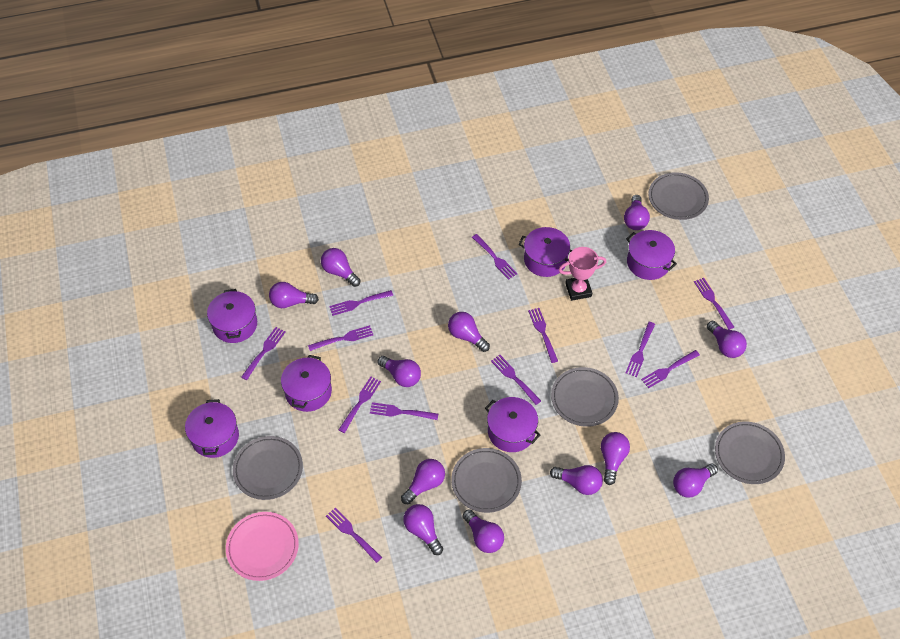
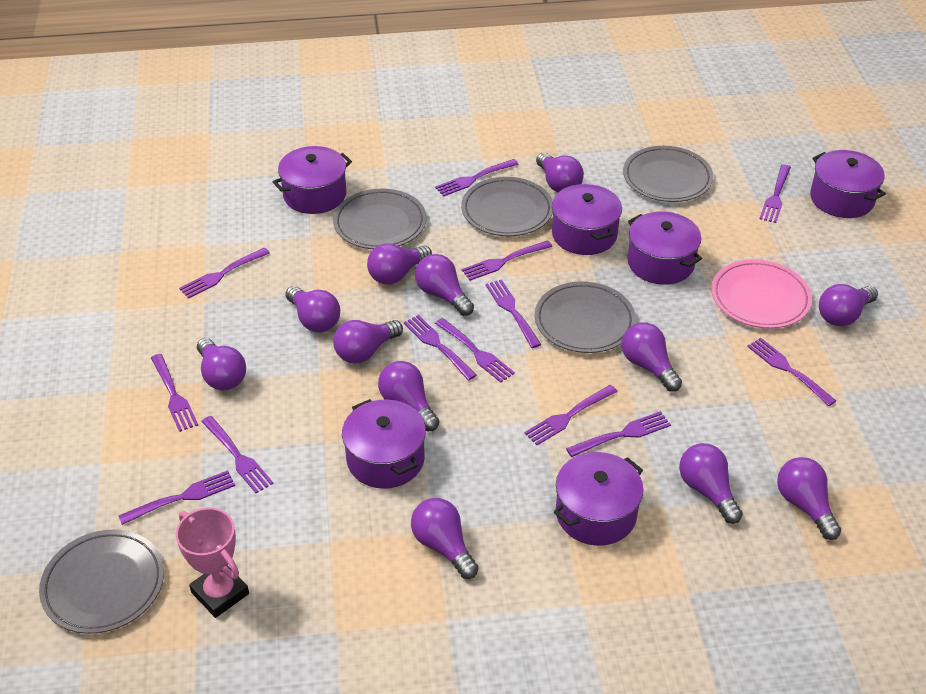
purple fork: [241,327,286,380] [308,325,373,351] [326,508,382,563] [329,290,393,316] [339,377,381,433] [370,402,438,420] [472,234,517,280] [491,355,541,405] [528,308,558,363] [626,322,655,377] [641,350,700,389] [694,278,734,330] = 12 -> [118,470,235,525] [151,354,198,432] [179,247,270,298] [201,416,274,493] [404,315,477,381] [435,159,518,197] [435,318,515,383] [462,240,552,281] [485,279,541,348] [524,385,617,445] [566,411,671,457] [747,338,836,406] [760,164,791,223] = 13

